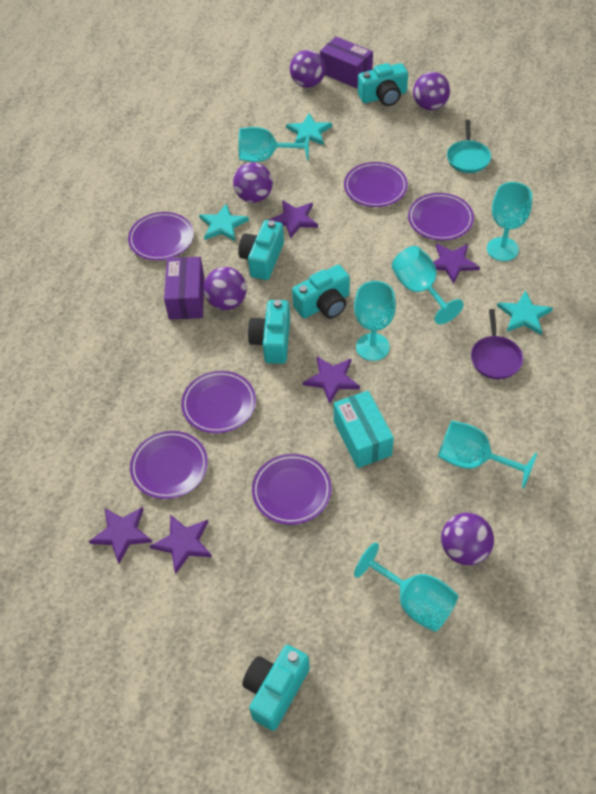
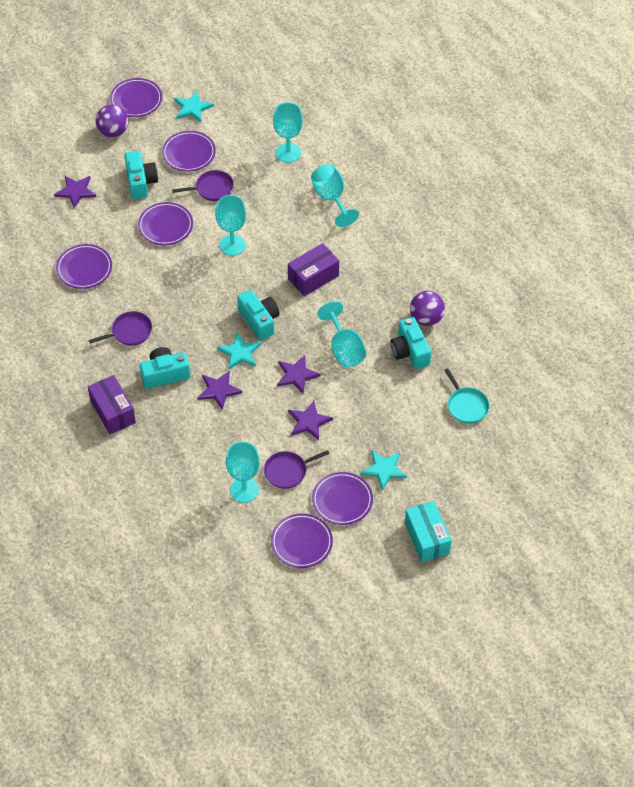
purple ball: [204,267,247,310] [233,162,273,203] [290,50,325,88] [413,72,450,110] [441,513,494,565] = 5 -> [96,105,128,137] [410,291,445,326] = 2
purple pan: [471,309,523,380] = 1 -> [89,311,152,345] [172,170,234,201] [264,450,330,489] = 3
purple star: [89,507,152,563] [150,515,212,574] [269,200,318,239] [303,357,360,404] [433,243,480,284] = 5 -> [54,175,96,208] [197,371,242,410] [277,355,321,394] [288,401,333,440] = 4
turquoise camera: [238,220,284,280] [242,645,310,731] [248,300,290,364] [292,265,350,319] [358,63,408,106] = 5 -> [125,151,158,199] [140,347,190,389] [237,290,280,340] [390,317,431,369] = 4
turquoise goblet: [239,127,309,162] [354,281,396,361] [354,542,458,632] [392,246,464,324] [438,421,537,489] [487,182,532,261] = 6 -> [215,195,246,256] [226,442,260,503] [273,102,303,163] [311,164,359,227] [318,301,367,367] = 5

